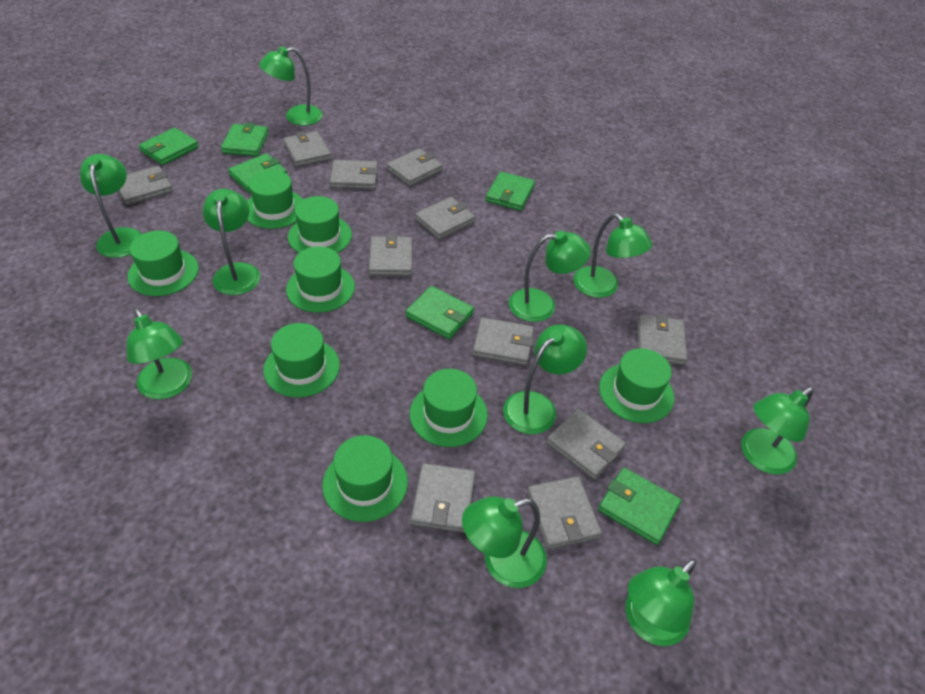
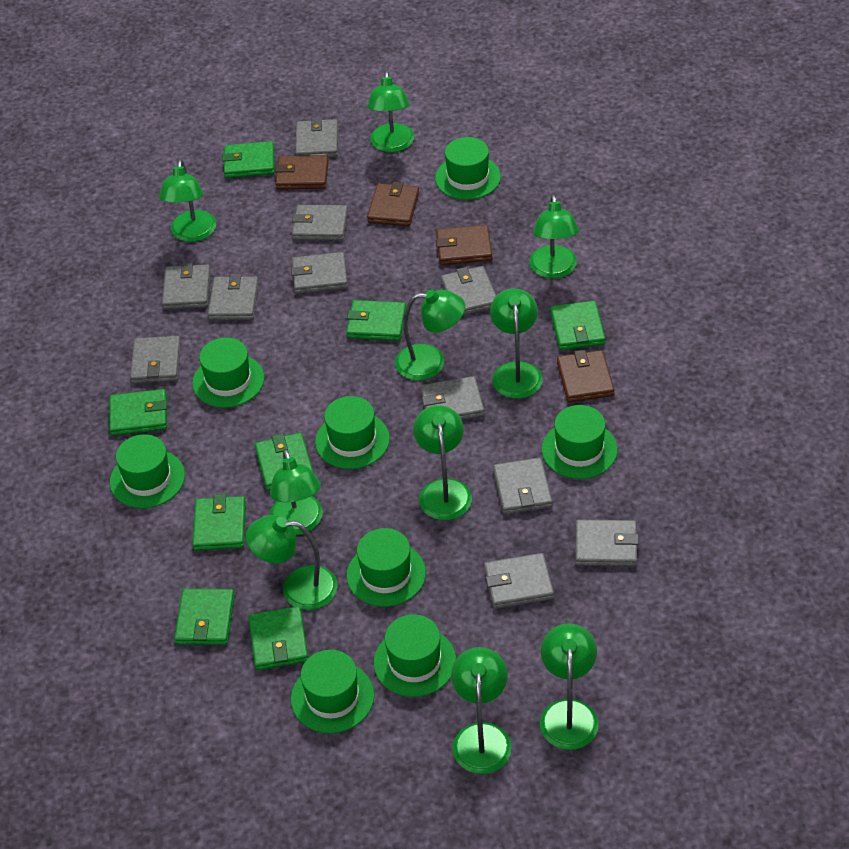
brown wallet: none = 0 -> [275,155,329,189] [367,182,419,226] [436,225,492,265] [557,350,615,402] = 4
green wallet: [139,128,199,165] [221,123,269,156] [228,153,287,192] [406,286,474,339] [486,172,535,211] [598,468,681,545] = 6 -> [109,389,167,436] [174,589,235,645] [192,494,246,551] [222,141,274,178] [248,606,308,670] [255,432,314,490] [346,300,406,341] [550,301,606,350] = 8

